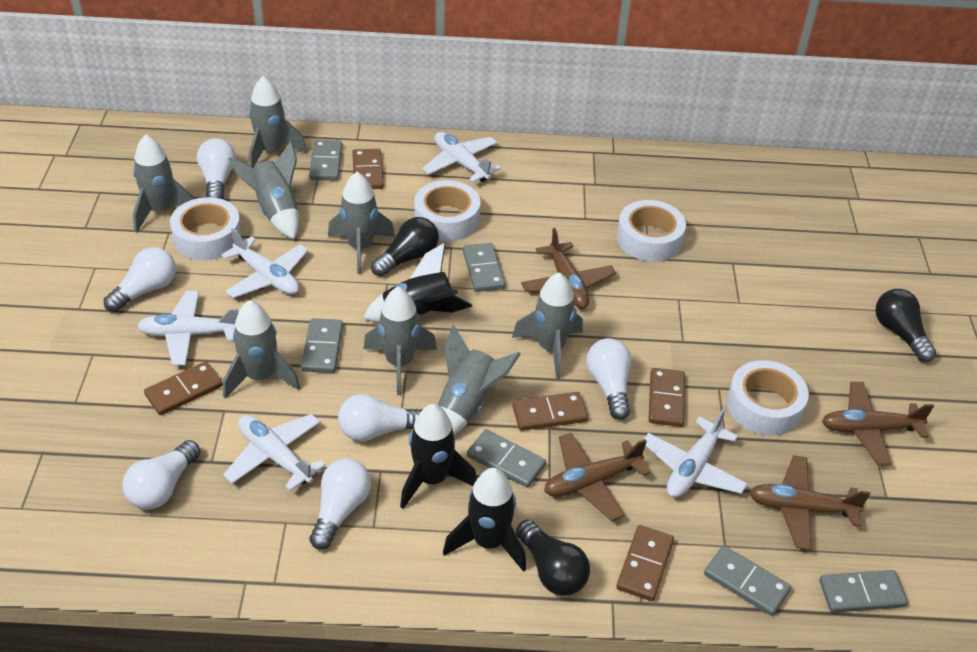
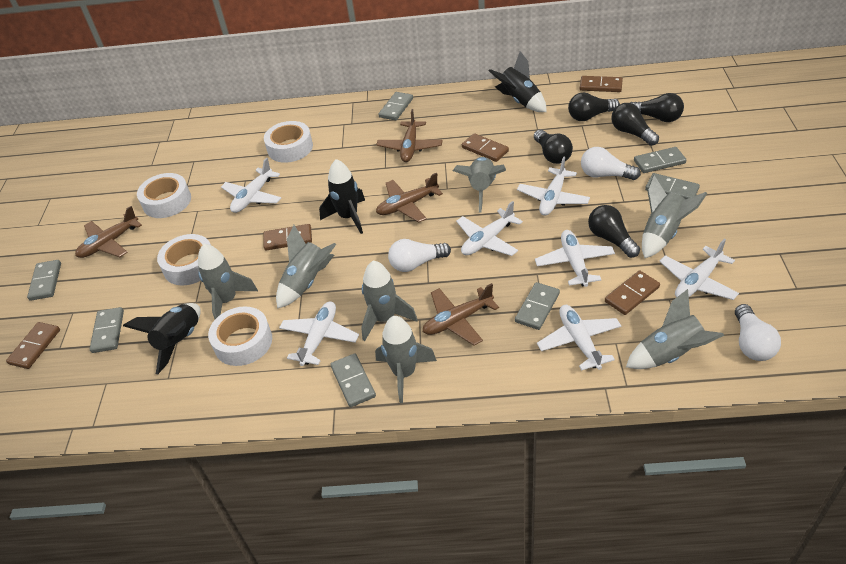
black light bulb: [371,217,439,277] [516,520,590,596] [875,289,936,362] = 3 -> [534,129,573,164] [568,92,620,121] [588,205,640,258] [611,103,659,146] [630,93,684,122] = 5
grey domino: [301,318,343,373] [309,140,342,180] [463,243,505,292] [467,429,546,488] [704,546,791,616] [819,570,908,613] = 6 -> [27,260,61,301] [90,307,124,353] [330,353,376,407] [379,92,413,120] [515,282,560,330] [634,147,686,173] [645,173,700,200] = 7
grey rocket: [133,134,194,232] [223,300,300,398] [228,141,299,239] [249,76,307,168] [328,172,395,274] [363,287,437,395] [438,325,521,435] [512,272,583,379] = 8 -> [198,244,258,319] [276,225,336,309] [361,260,418,341] [375,316,437,403] [453,157,506,212] [626,289,724,369] [642,175,707,258] = 7
white light bulb: [104,247,176,312] [122,440,201,509] [197,138,236,199] [309,458,371,550] [338,394,423,442] [586,338,631,420] = 6 -> [388,239,451,272] [581,147,641,180] [735,304,781,361] = 3
white plane: [137,291,238,365] [222,228,308,298] [223,414,326,491] [422,132,501,182] [643,408,748,498] = 5 -> [221,158,281,213] [279,302,359,366] [456,201,523,256] [517,156,590,216] [535,230,615,287] [537,305,621,371] [659,239,739,300] = 7

